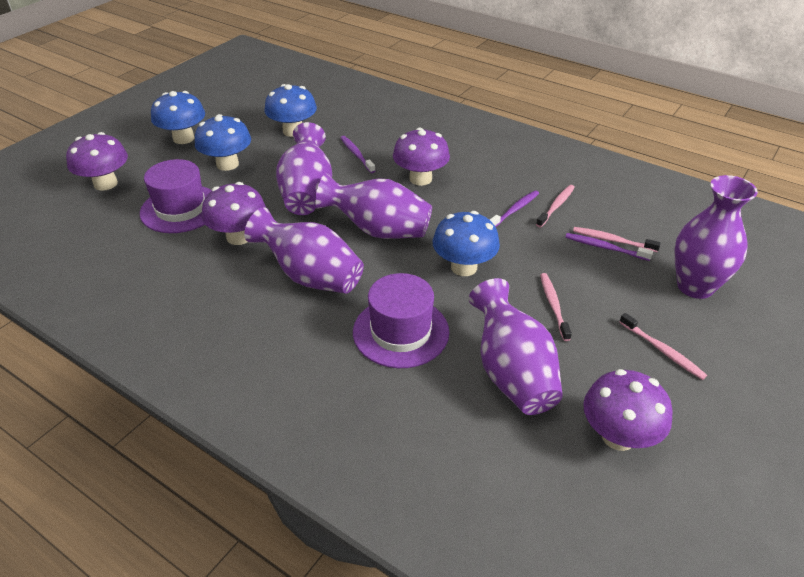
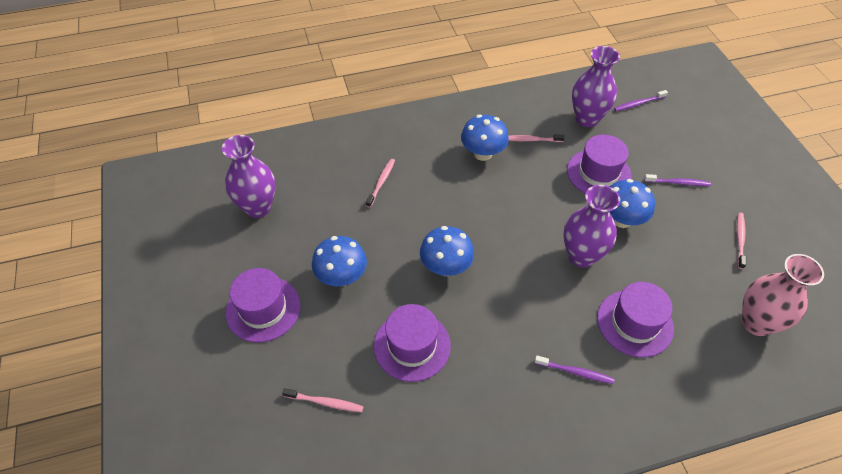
pink vase: none = 0 -> [741,254,824,336] = 1
purple hat: [140,159,212,233] [353,273,449,368] = 2 -> [226,268,301,342] [374,304,451,382] [567,135,632,194] [597,282,674,357] = 4
purple mushroom: [66,132,128,191] [202,182,266,245] [393,127,450,186] [583,369,673,451] = 4 -> none = 0
purple vase: [244,207,364,294] [276,122,332,215] [315,173,432,239] [469,278,563,415] [674,175,758,299] = 5 -> [222,135,276,218] [563,185,620,268] [572,46,620,127] = 3

